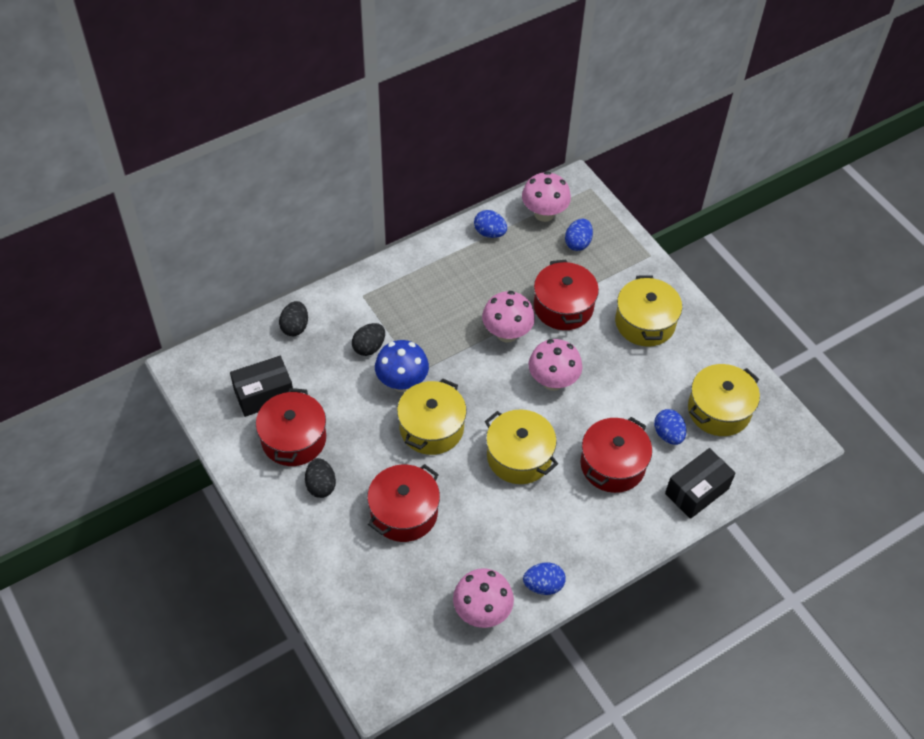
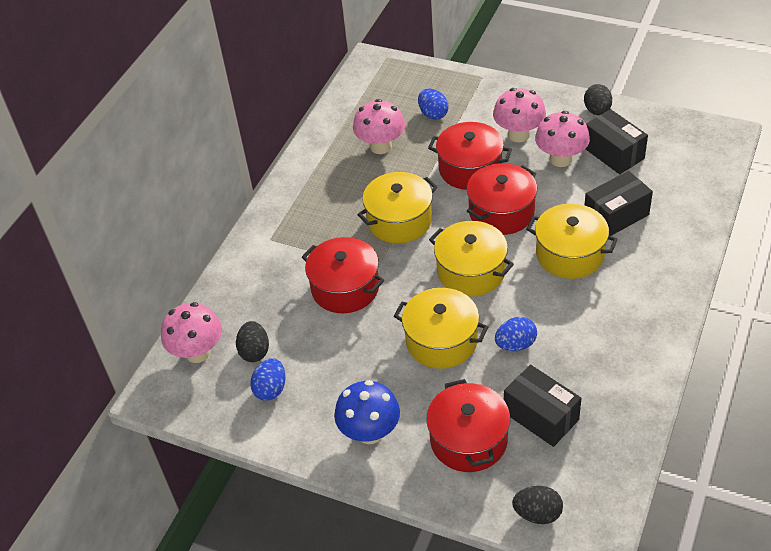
black box: [230,356,293,417] [665,448,735,519] = 2 -> [504,365,581,447] [585,171,653,236] [586,109,648,174] = 3
blue egg: [474,210,507,238] [523,562,566,595] [565,219,593,251] [654,409,687,445] = 4 -> [250,358,286,401] [418,88,449,120] [495,317,537,351] = 3

